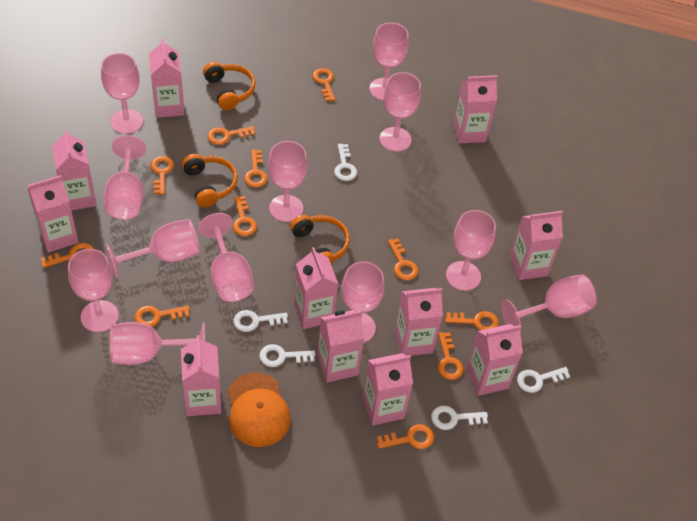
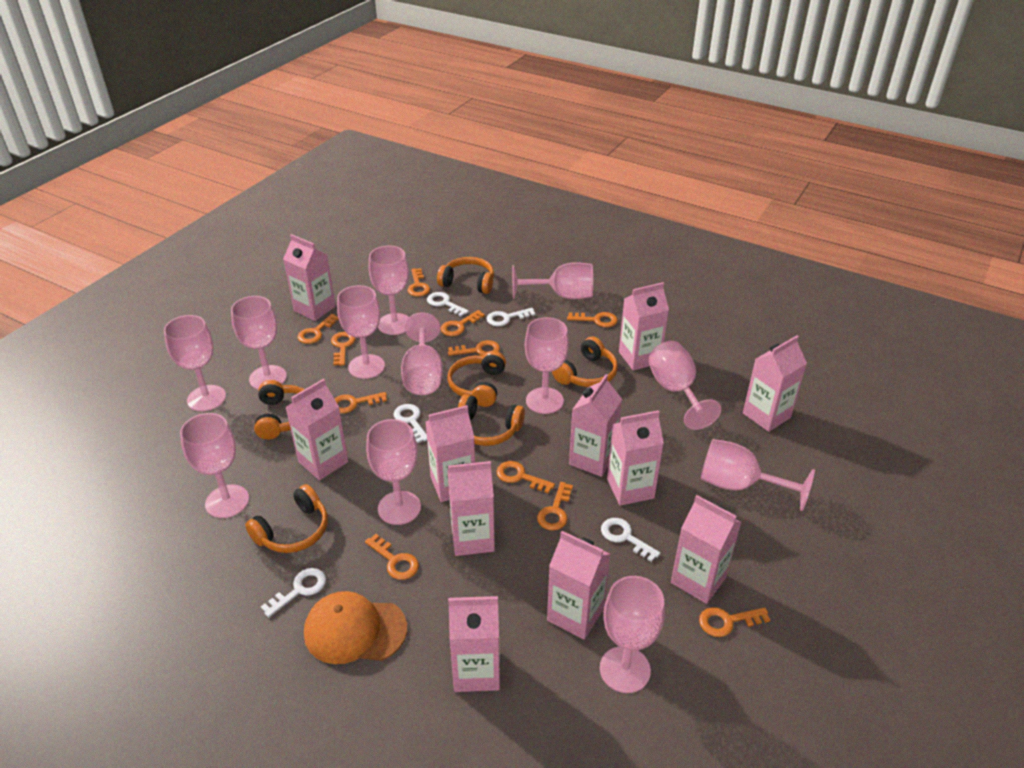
orange headphones: [182,154,238,208] [203,62,255,110] [290,215,350,264] = 3 -> [245,484,328,553] [254,380,305,439] [437,257,494,294] [447,351,506,407] [458,394,525,446] [552,337,618,387] = 6

